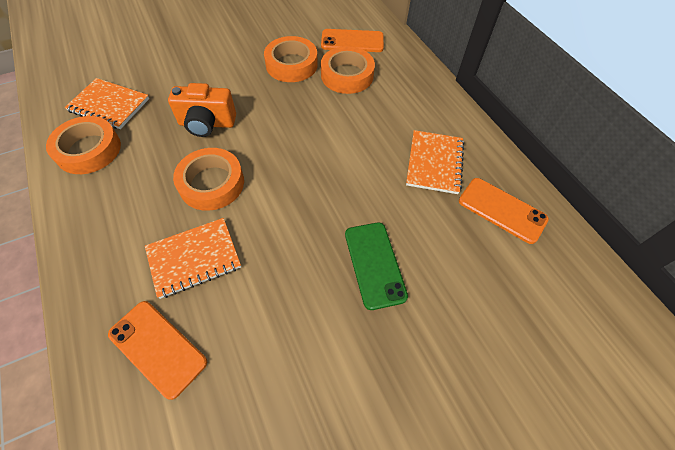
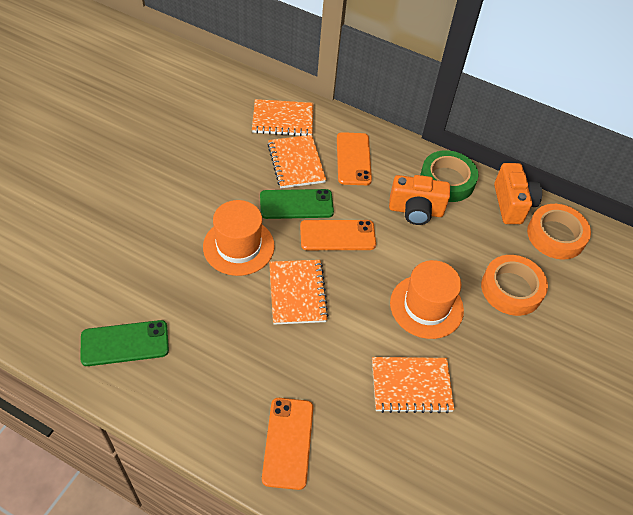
green phone: [345,222,408,310] = 1 -> [80,320,169,366] [260,189,334,219] = 2
green tape: none = 0 -> [420,150,478,202] = 1
orange camera: [168,83,236,137] = 1 -> [389,175,450,225] [494,163,542,224] = 2
orange hat: none = 0 -> [203,200,275,276] [390,260,464,339] = 2
orange notebook: [64,78,149,129] [145,218,241,299] [406,130,464,194] = 3 -> [252,99,314,136] [267,135,326,188] [269,260,329,325] [372,357,454,413] = 4
orange tape: [46,116,121,174] [173,148,244,211] [264,36,318,82] [321,46,375,94] = 4 -> [481,255,548,316] [527,204,591,259] = 2

